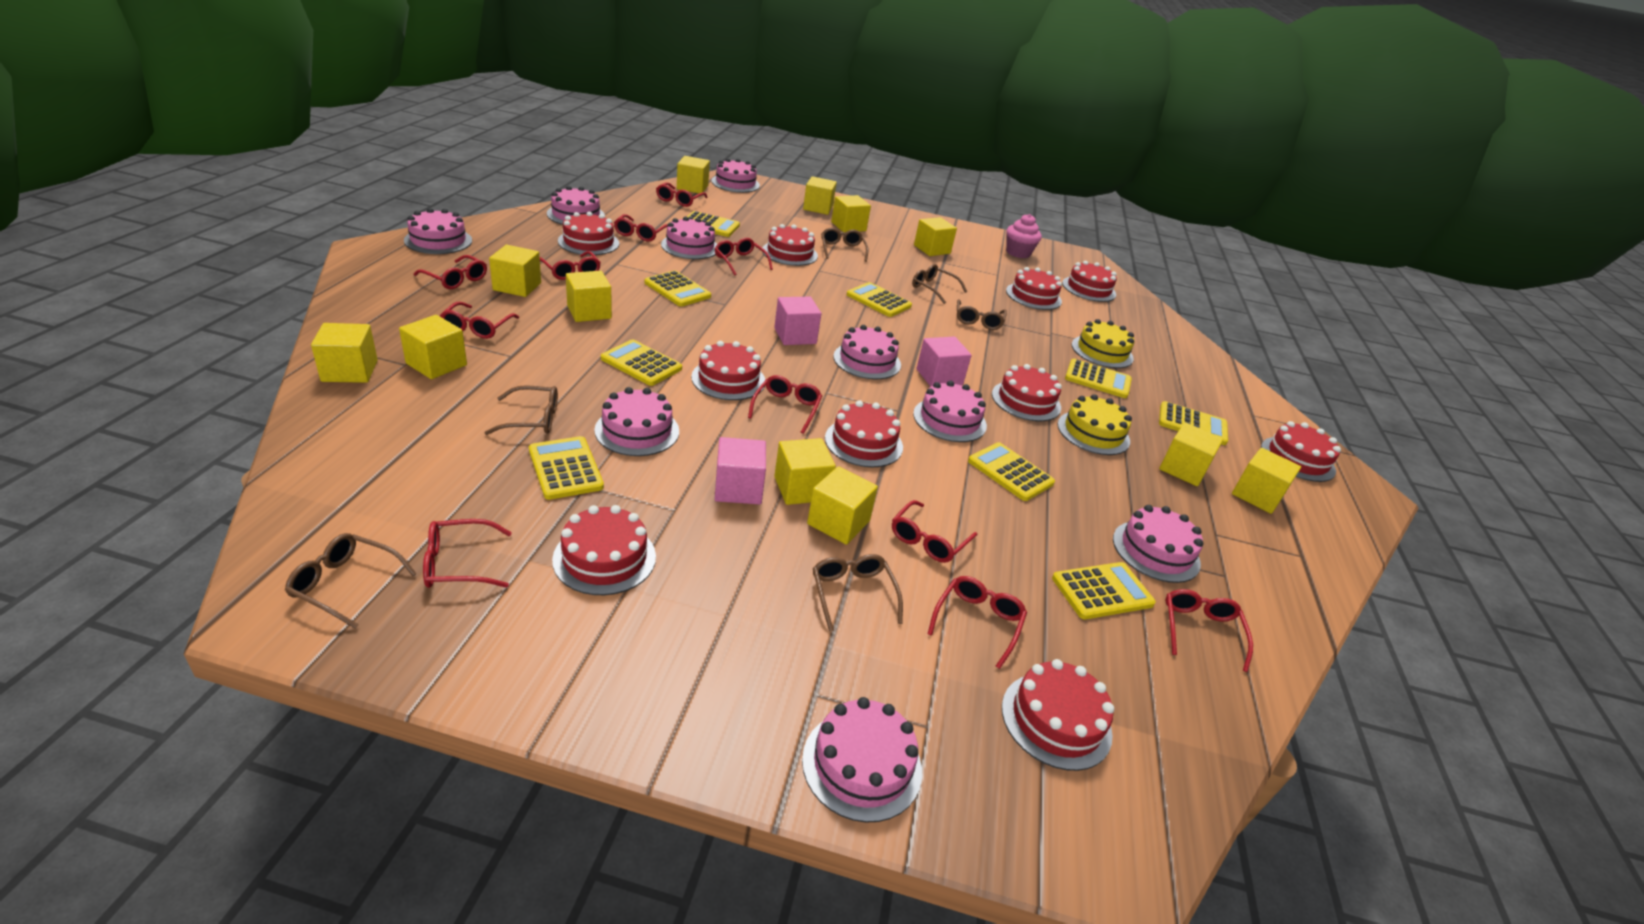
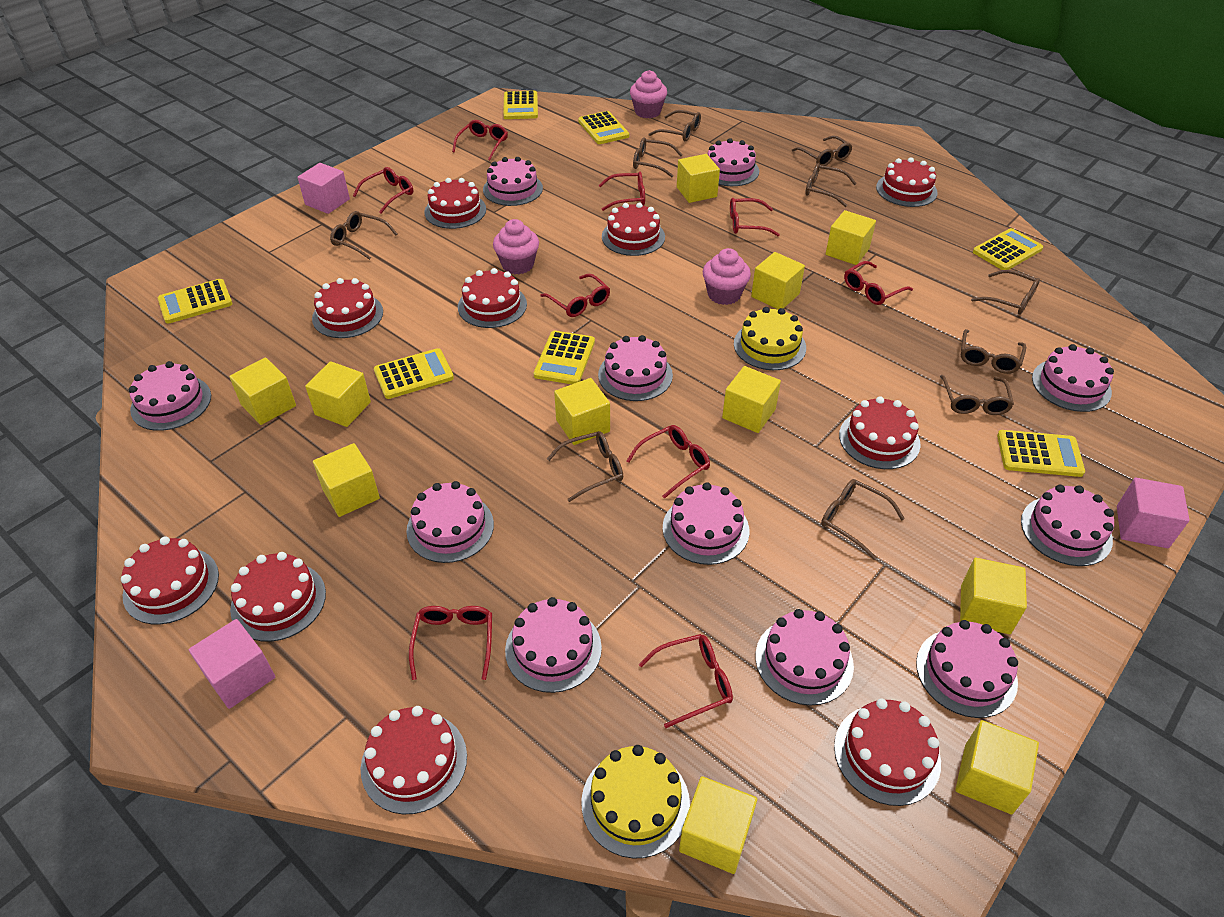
brown glasses: [285,533,417,629] [484,385,558,435] [813,554,903,632] [821,228,868,262] [912,264,967,304] [957,299,1007,330] = 6 -> [330,211,397,260] [547,431,623,502] [633,137,683,177] [649,110,701,141] [791,136,852,166] [805,163,857,207] [821,479,905,559] [940,375,1014,415] [961,329,1026,374] [971,270,1040,315] = 10
pink cake: [404,208,472,254] [547,186,605,225] [594,387,679,456] [661,217,717,259] [711,158,760,193] [802,697,922,823] [833,325,901,379] [913,381,987,442] [1113,505,1203,583] = 9 -> [129,361,211,431] [406,481,494,563] [483,157,543,206] [505,597,602,693] [598,335,673,401] [663,482,749,565] [708,138,759,186] [756,609,854,705] [916,620,1018,718] [1021,485,1114,566] [1032,344,1114,412] = 11
pink cupcake: [1006,214,1042,258] = 1 -> [493,219,539,274] [630,70,667,118] [703,248,751,305] = 3
red glasses: [414,255,487,289] [423,519,512,588] [440,302,519,339] [540,251,601,280] [614,214,668,242] [656,182,708,207] [714,238,773,276] [748,375,822,434] [892,500,977,563] [928,576,1027,669] [1165,589,1253,672] = 11 -> [353,167,413,214] [409,606,492,680] [452,120,508,160] [540,274,610,317] [598,172,645,211] [627,425,710,499] [638,634,733,728] [730,198,780,236] [844,261,913,305] = 9
yellow calculator: [529,436,604,500] [601,339,682,386] [645,270,711,307] [687,211,740,237] [847,282,912,317] [968,442,1055,501] [1052,562,1156,619] [1065,359,1132,398] [1159,401,1228,445] = 9 -> [158,279,233,324] [374,348,454,399] [503,91,538,119] [534,331,595,384] [578,111,629,144] [973,228,1043,270] [997,430,1085,477] = 7
yellow cube: [311,323,378,383] [399,315,467,379] [489,245,541,297] [566,271,612,322] [677,156,710,193] [774,438,836,505] [803,176,837,215] [807,466,878,545] [831,195,871,233] [914,217,957,256] [1159,422,1223,486] [1232,448,1301,514] = 12 -> [229,358,296,425] [305,361,371,427] [313,443,380,517] [554,378,610,445] [677,154,720,203] [679,776,757,874] [722,366,781,433] [751,252,805,310] [826,210,876,265] [955,720,1039,814] [960,558,1027,634] = 11

